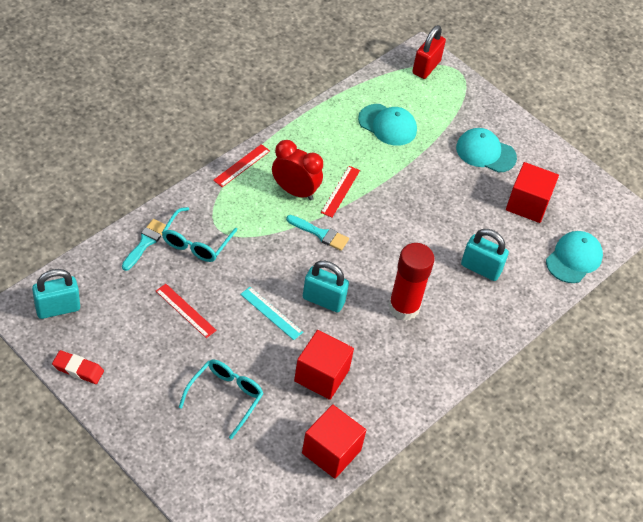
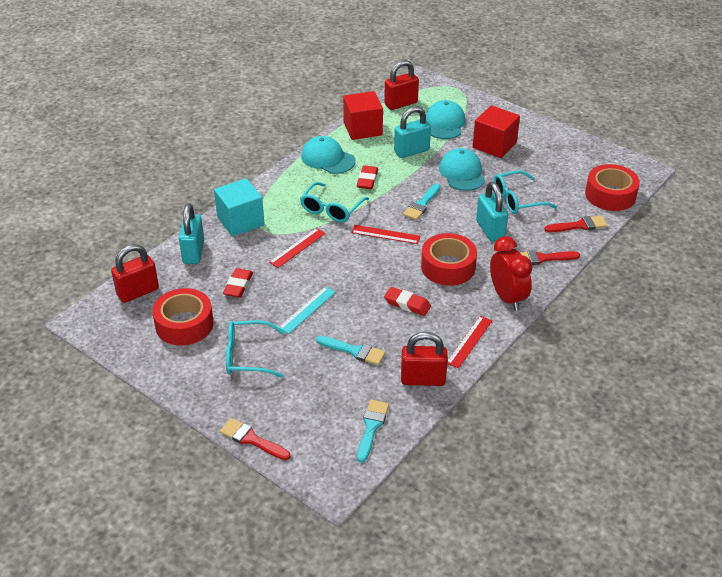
red brush: none = 0 -> [220,418,290,460] [520,250,580,265] [544,215,608,232] = 3
red cube: [294,330,354,400] [302,404,366,479] [506,162,559,223] = 3 -> [343,91,383,140] [473,105,520,158] = 2
red eraser: [52,350,104,384] = 1 -> [223,268,253,298] [357,165,378,189] [384,287,431,316] = 3
red glue stick: [388,243,434,321] = 1 -> none = 0
red padlock: [412,25,446,79] = 1 -> [111,244,159,303] [384,60,419,110] [401,332,448,386] = 3
red tape: none = 0 -> [152,288,214,346] [421,233,477,286] [585,164,640,211] = 3
turquoise brush: [122,219,166,271] [286,215,349,251] = 2 -> [316,336,386,365] [357,400,389,463] [403,184,440,220] = 3
turquoise cube: none = 0 -> [214,178,265,236] = 1
turquoise glasses: [162,207,237,262] [179,360,264,439] = 2 -> [226,320,285,378] [300,182,369,222] [494,170,557,214] = 3

